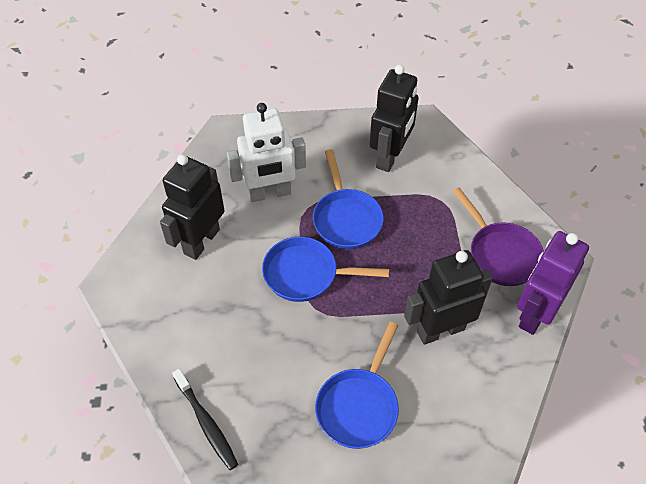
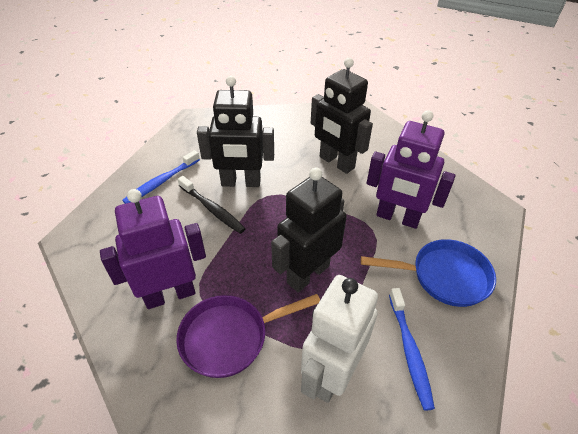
blue pan: [262,237,389,302] [313,149,384,249] [315,322,399,449] = 3 -> [361,239,496,307] = 1
blue toothbrush: none = 0 -> [122,150,200,204] [389,288,435,411] = 2
purple robot: [517,231,589,335] = 1 -> [100,189,206,309] [367,110,455,229] = 2

